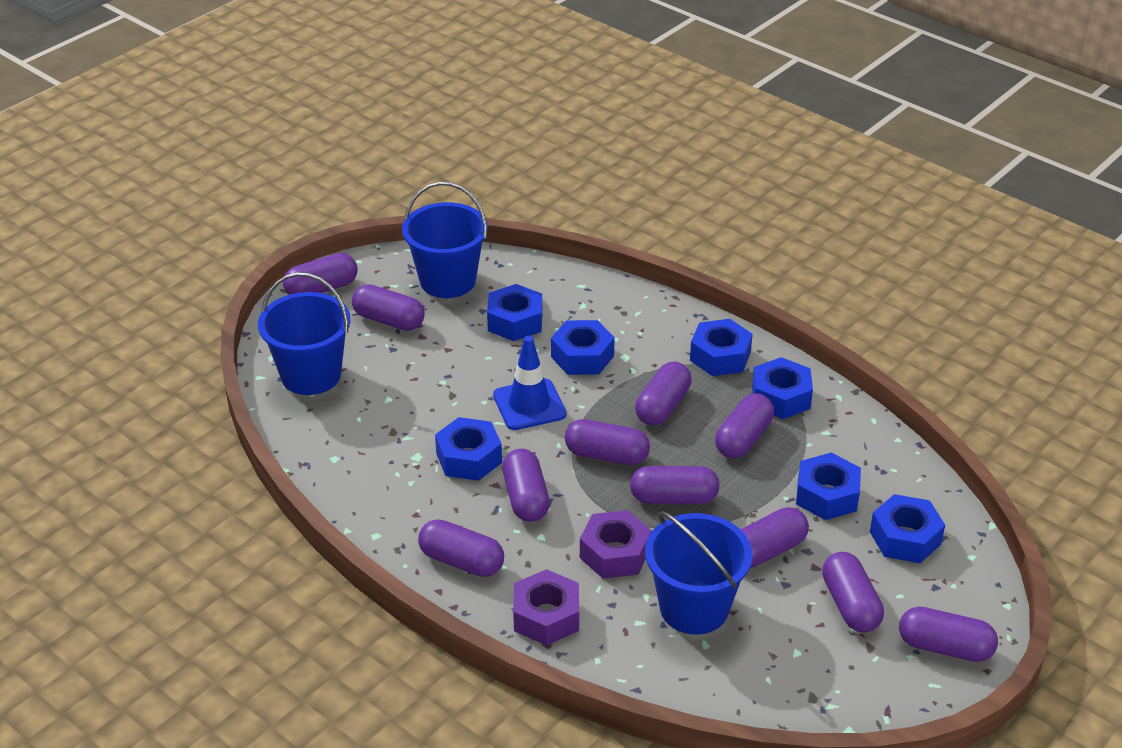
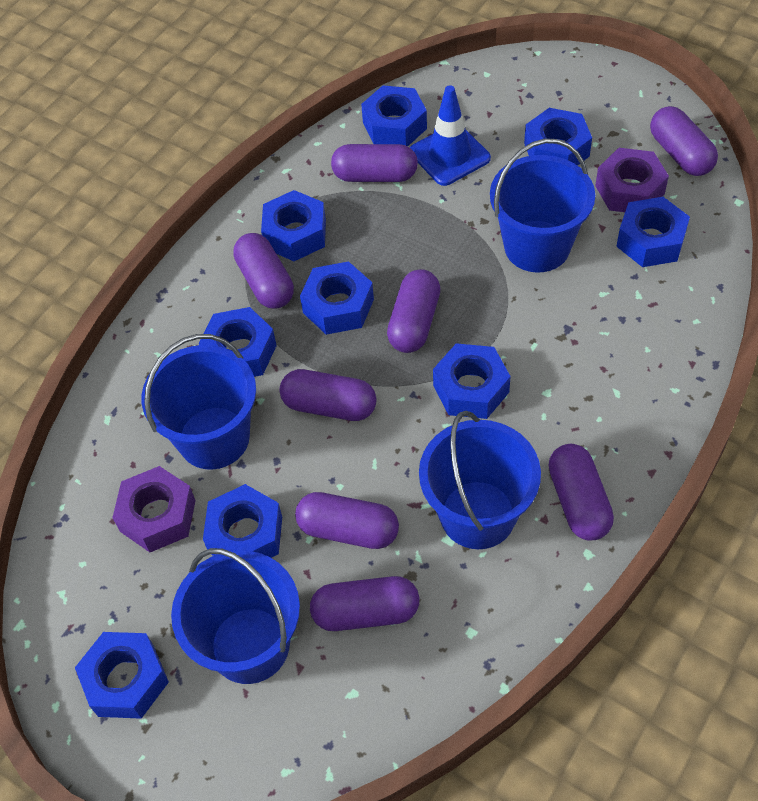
blue bucket: [258,272,351,395] [402,182,488,298] [645,511,753,635] = 3 -> [142,334,256,470] [171,548,300,684] [419,411,541,549] [490,139,595,273] = 4
blue nut: [435,417,502,481] [487,284,542,341] [551,320,615,375] [690,319,753,376] [752,357,813,419] [796,453,861,520] [870,494,945,563] = 7 -> [75,632,169,719] [199,307,277,377] [203,484,282,558] [261,190,326,261] [300,261,374,335] [361,85,427,146] [433,343,511,419] [524,108,592,166] [616,197,690,267] = 9
purple capsule: [283,253,358,295] [352,284,425,331] [418,519,504,577] [502,449,550,522] [565,419,650,465] [630,466,719,504] [635,361,692,426] [715,393,774,458] [740,507,809,568] [822,552,884,633] [899,607,998,662] = 11 -> [233,233,294,309] [279,369,377,421] [295,492,399,549] [310,576,419,631] [331,144,418,182] [387,269,440,353] [549,444,614,540] [650,106,718,176] = 8

